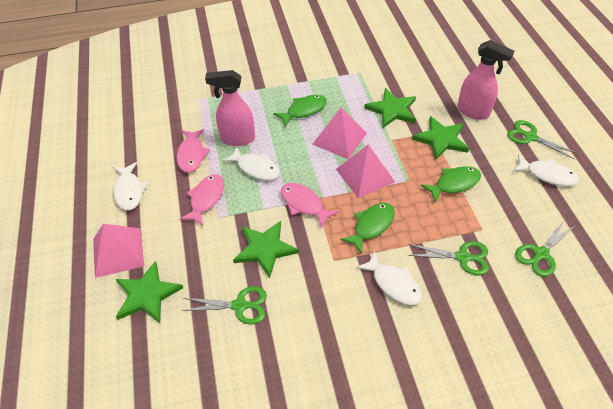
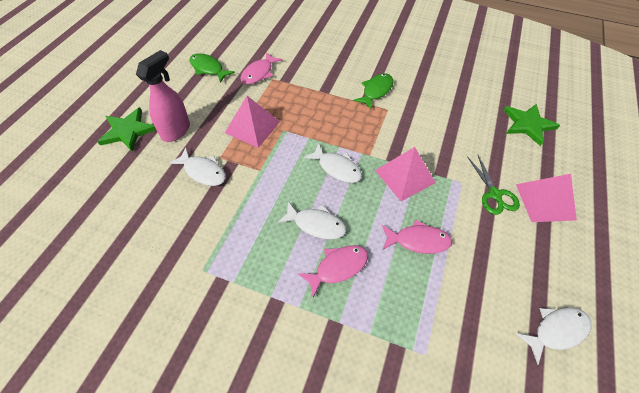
green fish: [273,95,327,127] [340,203,395,254] [420,166,481,202] = 3 -> [189,53,235,83] [353,73,393,110] = 2
green scissors: [182,286,267,325] [407,241,489,276] [507,120,579,160] [515,220,575,277] = 4 -> [467,155,520,215] = 1
green star: [116,261,183,323] [233,221,299,278] [364,88,416,128] [412,116,469,160] = 4 -> [97,107,156,152] [504,104,560,146] = 2
pink spray bottle: [205,70,255,146] [457,40,514,120] = 2 -> [136,50,190,142] = 1

